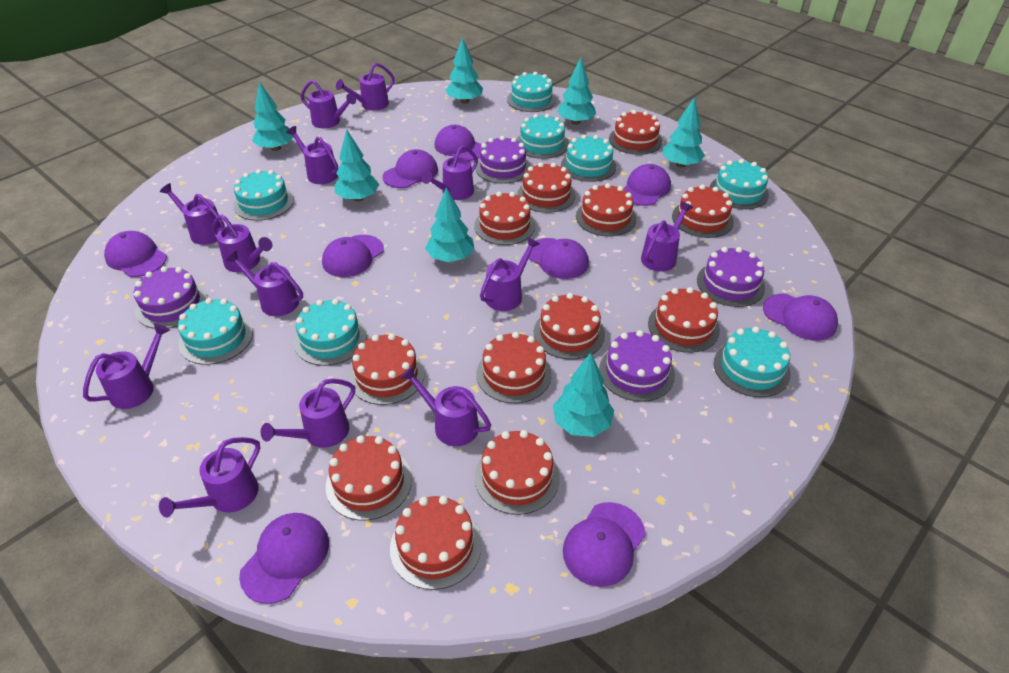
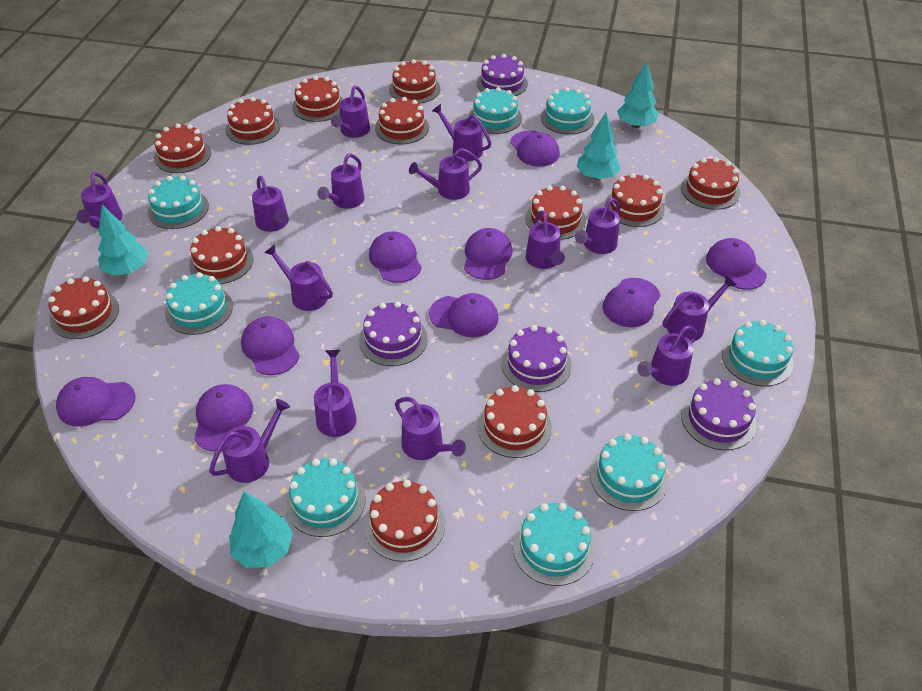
purple watering can: [83,323,170,409] [159,437,260,518] [160,183,225,245] [211,215,272,272] [226,250,303,316] [261,378,355,448] [286,126,338,184] [301,80,356,128] [336,63,395,111] [400,366,491,446] [421,146,478,200] [480,237,540,311] [641,202,693,272] = 13 -> [77,172,123,229] [209,399,290,483] [252,176,289,232] [264,244,333,311] [314,350,357,437] [317,153,365,209] [331,86,370,138] [395,397,466,460] [409,148,482,200] [432,104,491,161] [526,210,565,269] [575,198,620,254] [637,325,697,386] [663,276,736,341] = 14
turquoise tree: [252,82,293,151] [335,130,379,201] [425,187,474,262] [446,38,483,104] [553,352,614,437] [557,57,596,125] [662,98,705,168] = 7 -> [98,205,148,276] [229,491,293,568] [577,113,621,180] [617,62,658,128] = 4

